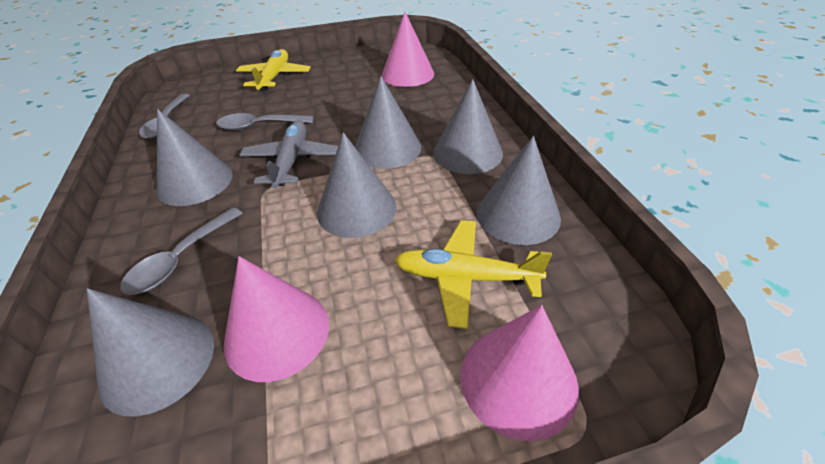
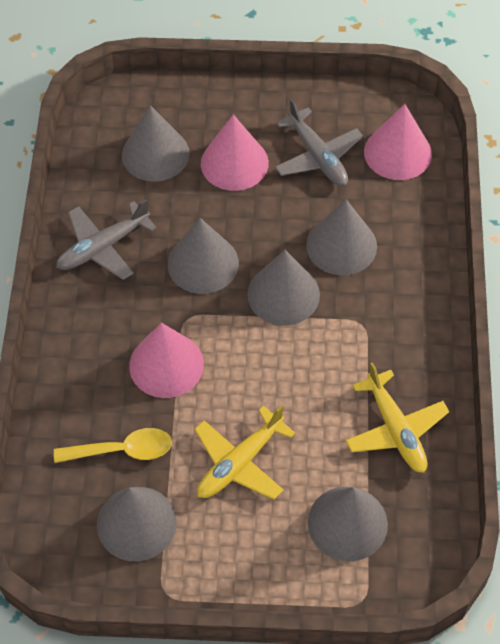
grey plane: [240,121,338,188] = 1 -> [56,199,157,280] [275,99,363,186] = 2
grey spoon: [120,207,243,295] [139,94,190,139] [216,113,314,131] = 3 -> none = 0
yellow spoon: none = 0 -> [54,428,172,463] = 1

